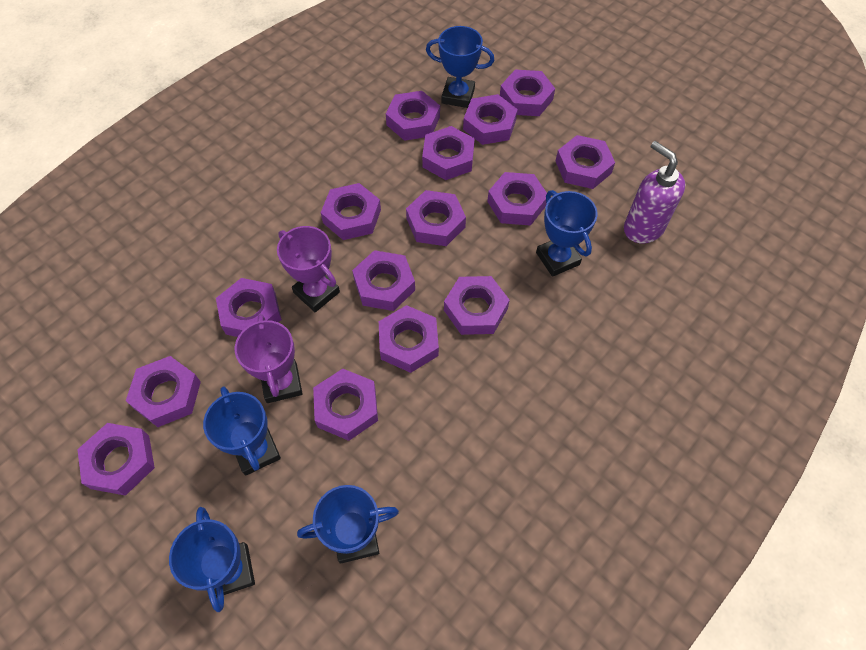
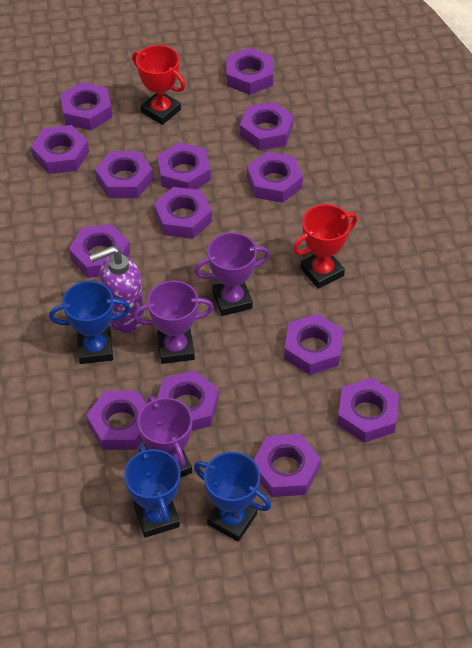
blue trophy: [169,507,255,612] [203,386,281,476] [297,485,399,564] [426,26,494,108] [536,190,598,277] = 5 -> [49,281,130,364] [124,445,181,538] [194,452,271,542] = 3
purple nut: [77,423,155,496] [126,356,201,427] [216,278,282,337] [313,369,378,441] [321,183,381,240] [352,250,415,311] [379,305,439,373] [386,91,440,141] [406,190,466,246] [422,126,475,180] [444,276,510,335] [463,94,518,145] [487,172,547,226] [500,70,555,116] [556,135,615,189] = 15 -> [31,125,89,174] [60,82,112,130] [69,224,130,278] [86,391,146,450] [95,151,153,198] [154,187,212,239] [157,142,211,189] [157,370,219,431] [227,47,273,95] [240,102,294,150] [247,152,303,203] [254,434,321,497] [284,314,343,375] [337,378,399,443] = 14
purple trophy: [235,314,303,403] [277,226,340,312] = 2 -> [133,281,214,364] [138,395,192,478] [194,232,270,316] = 3
red trophy: none = 0 -> [132,45,185,125] [293,204,357,289] = 2

